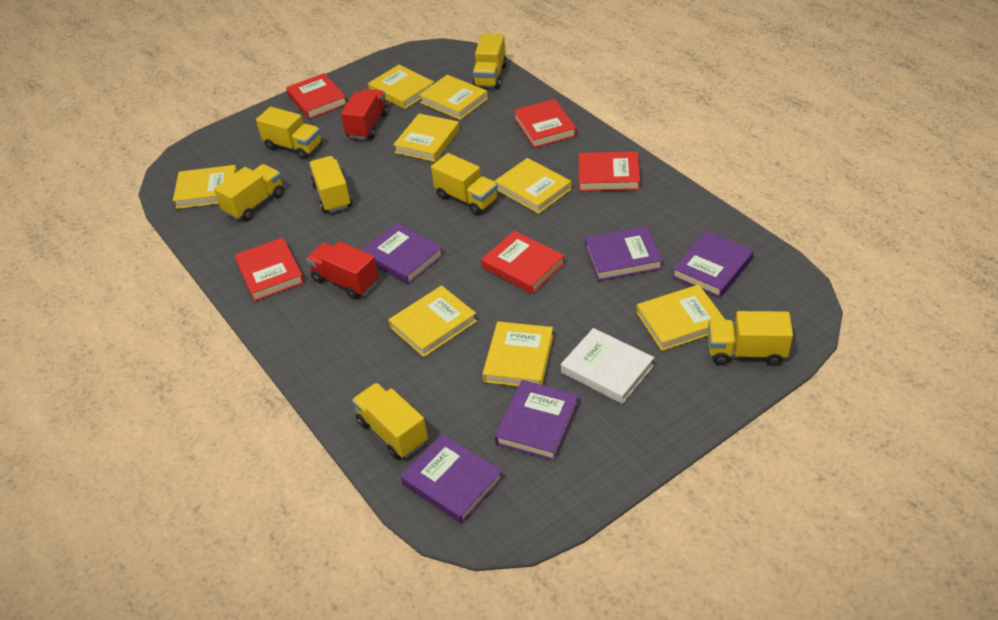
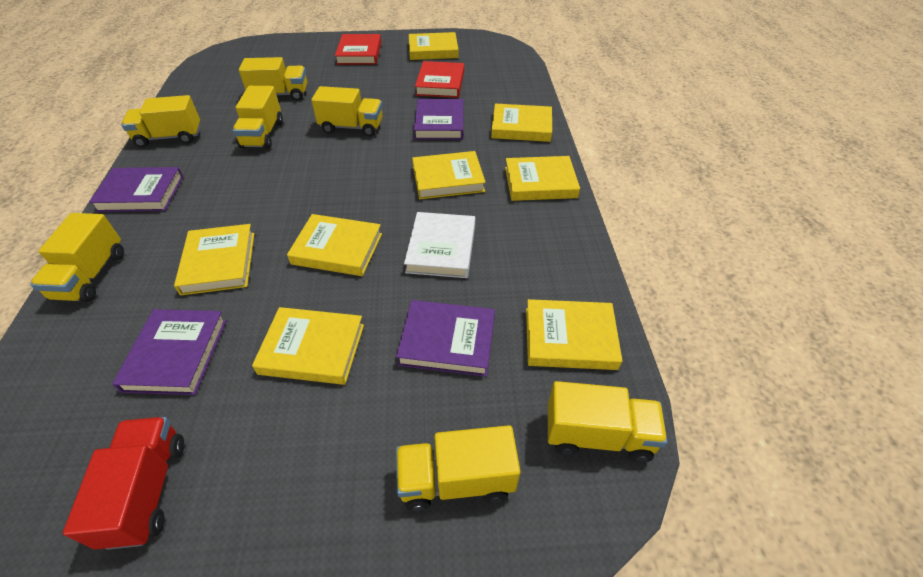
purple book: [361,223,443,284] [401,434,503,524] [495,380,579,461] [585,226,663,281] [672,231,754,298] = 5 -> [89,167,183,212] [112,309,227,395] [396,300,495,377] [414,99,464,140] = 4
red book: [234,238,304,302] [286,73,347,119] [481,231,565,294] [513,99,577,148] [579,151,640,191] = 5 -> [335,34,381,65] [415,61,464,98] = 2
red truck: [306,241,379,299] [341,89,388,140] = 2 -> [63,417,184,550] = 1

